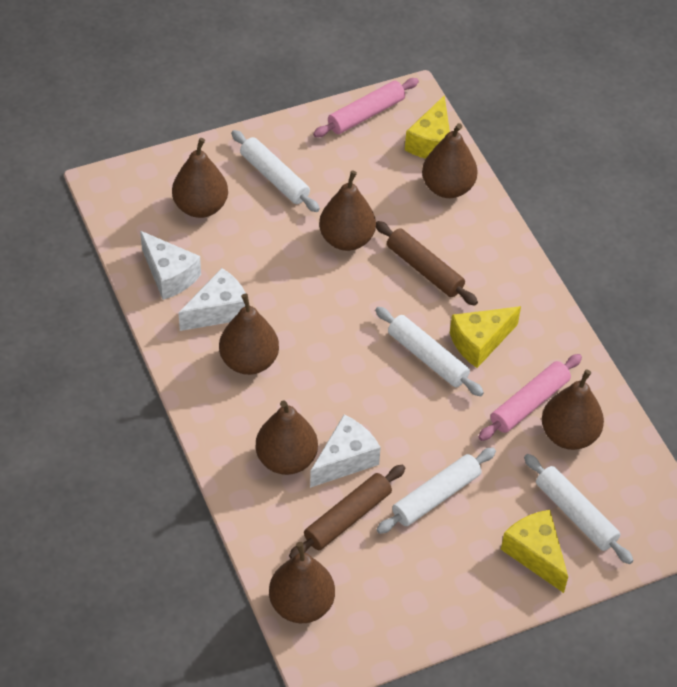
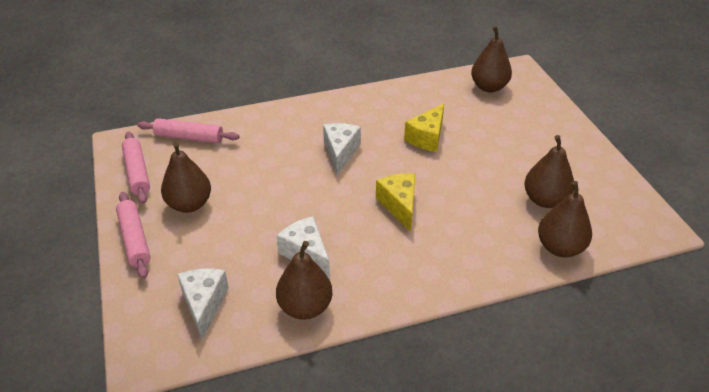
brown pear: [172,138,228,218] [219,294,279,375] [255,400,318,475] [269,542,335,623] [319,170,376,251] [422,123,478,198] [542,369,604,450] = 7 -> [161,142,211,213] [276,241,332,320] [471,26,512,92] [524,135,574,208] [538,181,592,257] = 5
brown rolling pin: [289,465,405,559] [376,221,478,306] = 2 -> none = 0
pink rolling pin: [313,78,419,137] [478,354,582,441] = 2 -> [116,192,150,279] [122,132,150,204] [137,118,240,143] = 3
white rolling pin: [231,130,320,212] [375,307,484,396] [376,447,496,534] [524,454,634,564] = 4 -> none = 0
yellow cheese: [405,95,450,159] [450,306,521,368] [501,510,568,593] = 3 -> [376,173,416,232] [404,103,444,152] = 2

